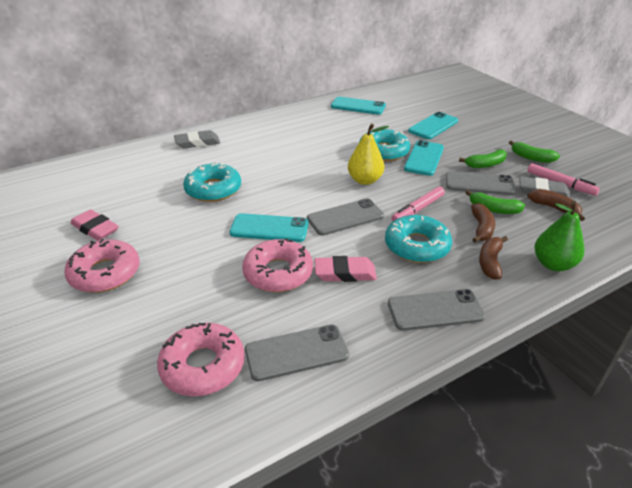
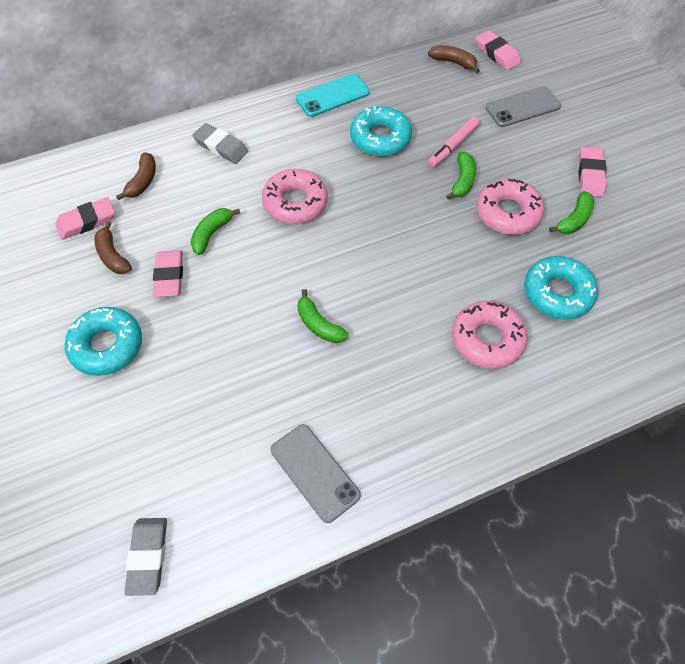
green banana: [459,149,507,168] [465,190,525,214] [509,140,560,163] = 3 -> [190,208,240,255] [297,289,349,343] [446,152,476,200] [549,191,594,234] = 4
green pear: [534,201,584,271] = 1 -> none = 0
grey phone: [245,324,349,381] [307,198,384,236] [388,289,486,331] [446,171,517,195] = 4 -> [271,424,361,523] [486,86,561,127] = 2
pink eraser: [71,209,119,241] [314,256,377,282] = 2 -> [55,197,115,239] [153,250,183,297] [476,30,521,70] [578,147,606,197] = 4
pink marker: [392,186,445,221] [527,163,600,196] = 2 -> [428,117,480,168] = 1
turquoise phone: [230,213,308,242] [331,97,386,115] [404,140,444,176] [408,112,458,139] = 4 -> [296,74,370,117] = 1
yellow pear: [348,123,389,185] = 1 -> none = 0

